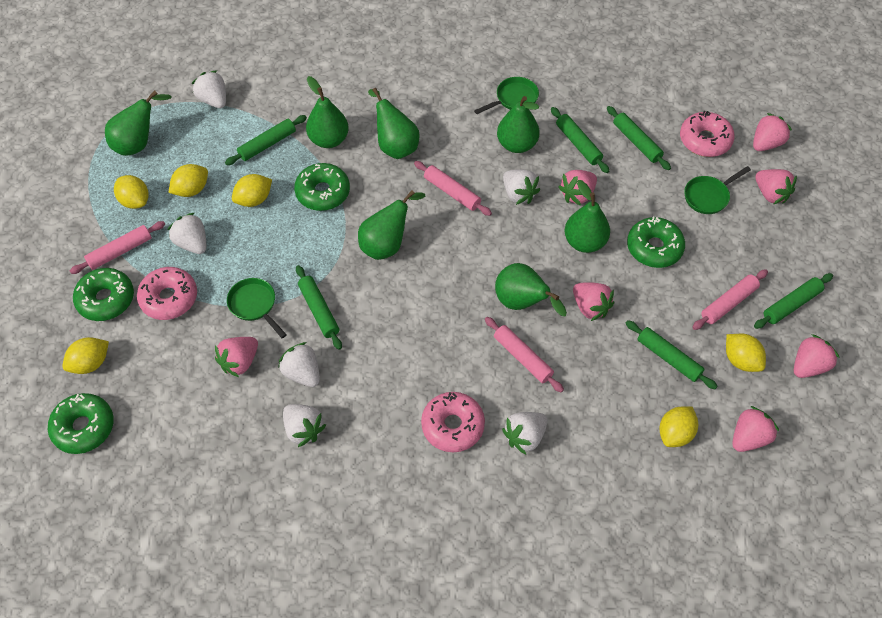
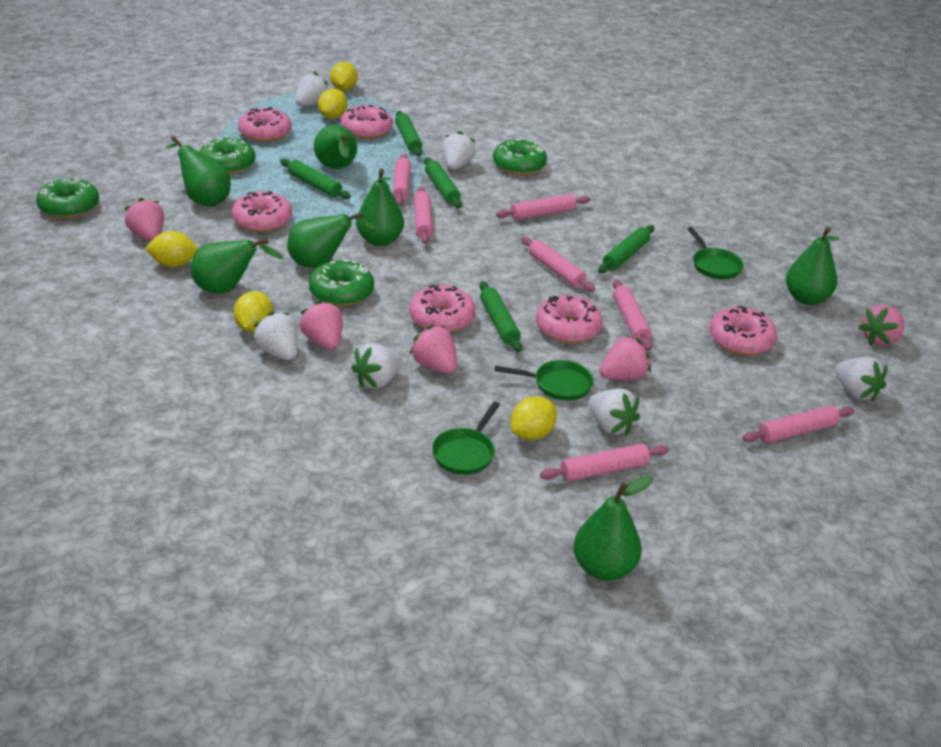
green rolling pin: [225,115,307,165] [296,265,342,350] [551,107,609,173] [607,106,671,170] [626,320,718,389] [754,273,833,329] = 6 -> [280,158,351,199] [395,111,423,156] [424,157,462,208] [479,281,522,352] [598,225,654,273] = 5
pink donut: [137,267,197,320] [421,392,485,452] [680,111,735,157] = 3 -> [232,191,292,232] [238,107,291,142] [341,105,393,139] [409,285,476,333] [536,295,603,343] [709,306,777,355] = 6
pink rolling pin: [70,221,165,274] [414,161,492,216] [485,317,564,393] [692,269,768,330] = 4 -> [392,154,411,206] [414,187,433,244] [496,194,591,220] [521,237,595,292] [540,443,669,481] [613,279,652,351] [742,405,854,443] = 7
pink strawberry: [215,337,258,377] [558,170,597,206] [573,282,614,321] [732,406,779,452] [753,113,792,151] [755,169,797,204] [794,334,840,378] = 7 -> [124,197,164,241] [299,300,343,350] [410,325,457,374] [599,336,651,380] [858,305,904,346] = 5
yellow lemon: [62,337,109,374] [114,175,149,209] [168,164,208,197] [232,174,272,207] [659,406,698,447] [726,334,766,372] = 6 -> [145,231,198,267] [233,291,273,332] [318,89,348,119] [330,62,358,91] [510,396,557,440] = 5

